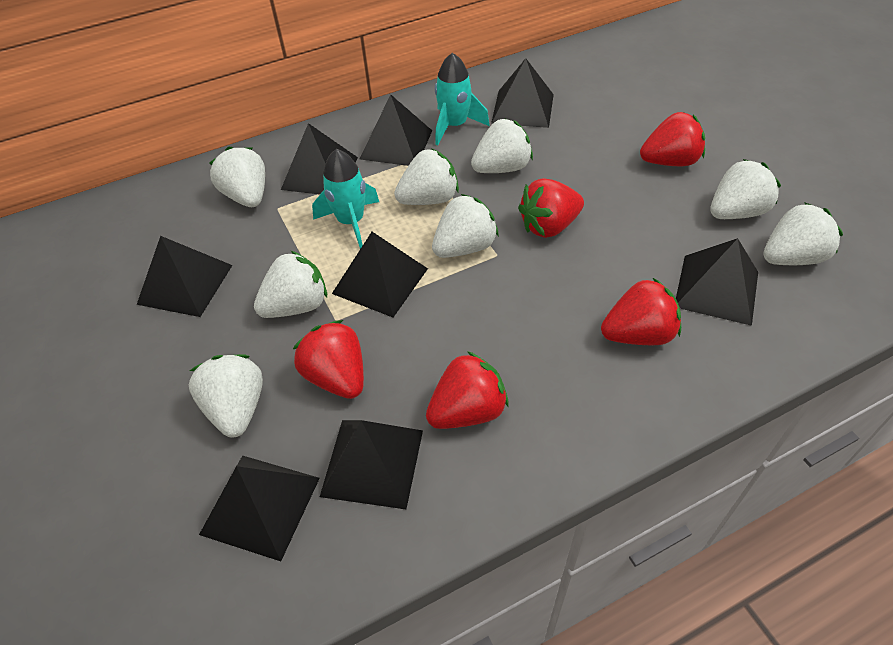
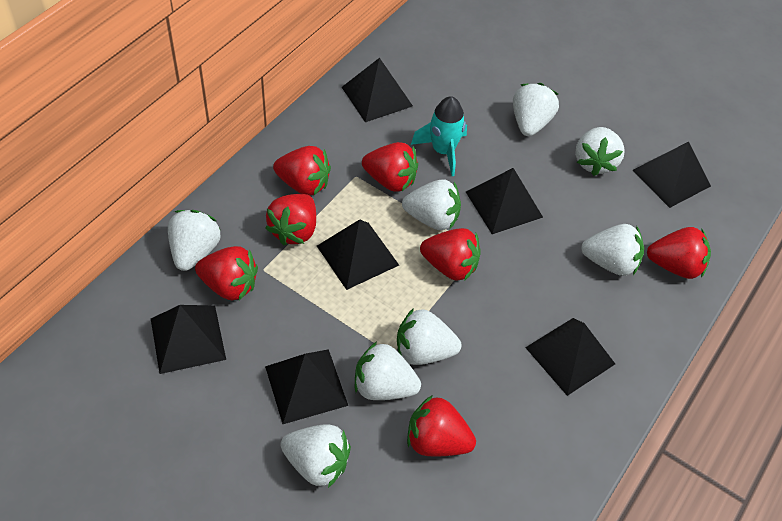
black pyramid: [137,236,232,317] [199,456,320,561] [281,123,358,195] [320,420,423,509] [332,232,428,317] [360,94,432,166] [491,58,554,128] [676,238,758,326] = 8 -> [151,305,226,374] [265,349,348,424] [317,219,399,290] [342,58,413,122] [466,168,543,234] [525,318,615,396] [633,141,711,208] = 7
red strawberry: [293,320,364,399] [426,351,509,429] [518,178,584,238] [601,277,681,345] [640,112,705,166] = 5 -> [195,246,258,300] [265,194,316,245] [273,146,331,196] [362,142,418,192] [407,395,476,456] [420,228,481,281] [647,227,711,279] = 7
turquoise rocket: [312,149,379,249] [435,53,490,145] = 2 -> [411,96,467,176] = 1

